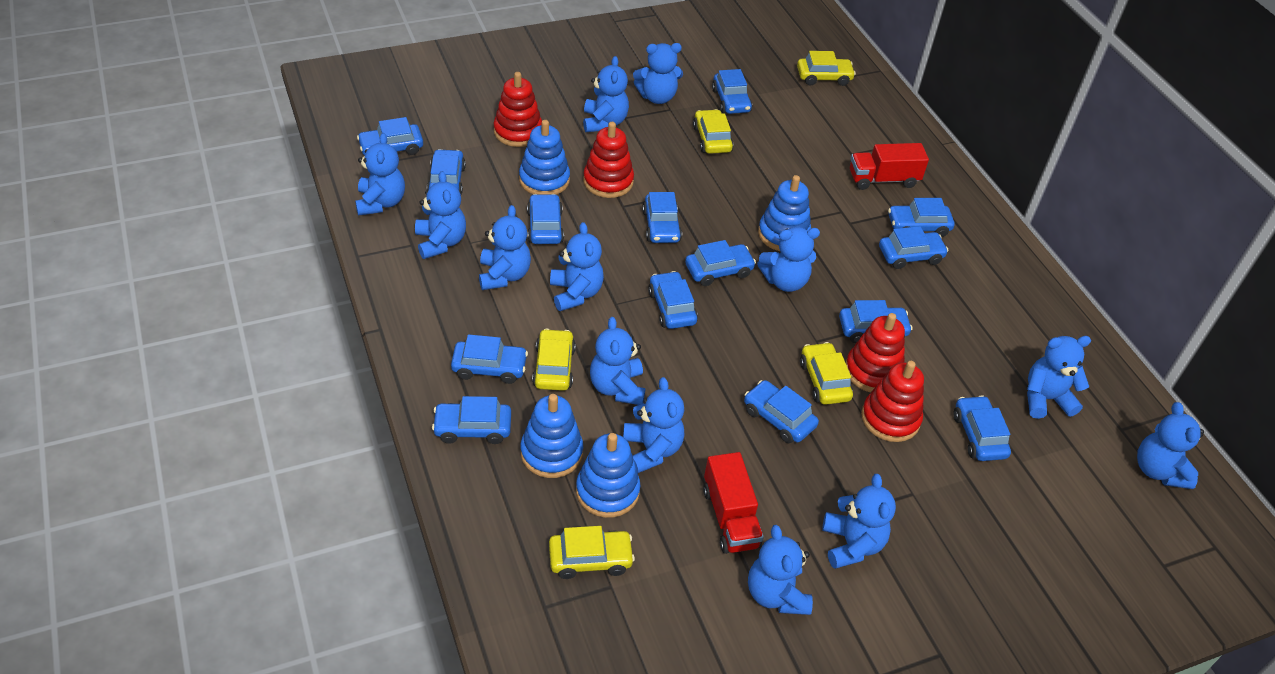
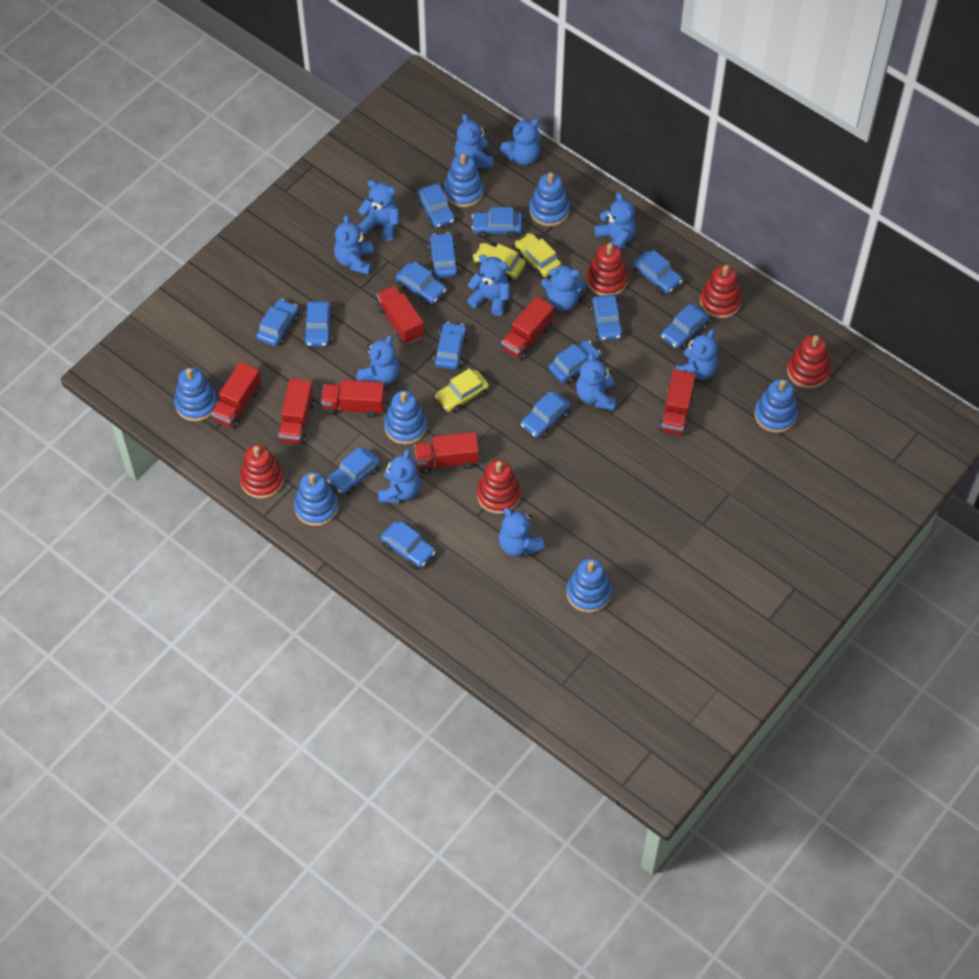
blue stacking toy: [519,120,570,195] [520,394,583,478] [576,433,640,518] [758,175,811,251] = 4 -> [174,368,218,422] [294,472,338,526] [384,391,427,445] [444,153,484,208] [530,173,570,226] [566,559,611,613] [754,379,798,433] = 7
blue teddy bear: [355,133,405,216] [415,171,466,259] [479,205,531,290] [550,222,604,311] [583,56,629,132] [590,317,646,405] [623,377,684,473] [633,43,683,104] [748,525,813,615] [757,227,820,292] [822,474,896,569] [1027,336,1091,419] [1137,402,1204,489] = 13 -> [334,215,373,275] [356,335,400,385] [358,180,399,241] [378,449,421,503] [455,114,493,168] [467,255,510,316] [499,508,545,556] [500,119,541,165] [541,264,586,311] [576,352,616,410] [594,192,636,250] [675,329,718,380] = 12
red stacking toy: [494,72,542,147] [583,122,634,198] [846,313,905,392] [861,361,924,442] = 4 -> [240,445,284,499] [477,460,521,514] [587,243,628,296] [700,265,742,319] [787,335,830,389] = 5
red truck: [703,452,764,554] [850,143,929,190] = 2 -> [211,362,261,429] [278,378,314,445] [321,380,385,418] [377,285,424,344] [414,432,479,474] [501,296,554,360] [659,369,695,436] = 7
yellow car: [532,329,576,391] [549,526,635,579] [693,109,734,154] [797,51,856,86] [800,342,853,405] = 5 -> [435,369,489,413] [473,243,526,281] [515,233,562,278] = 3

